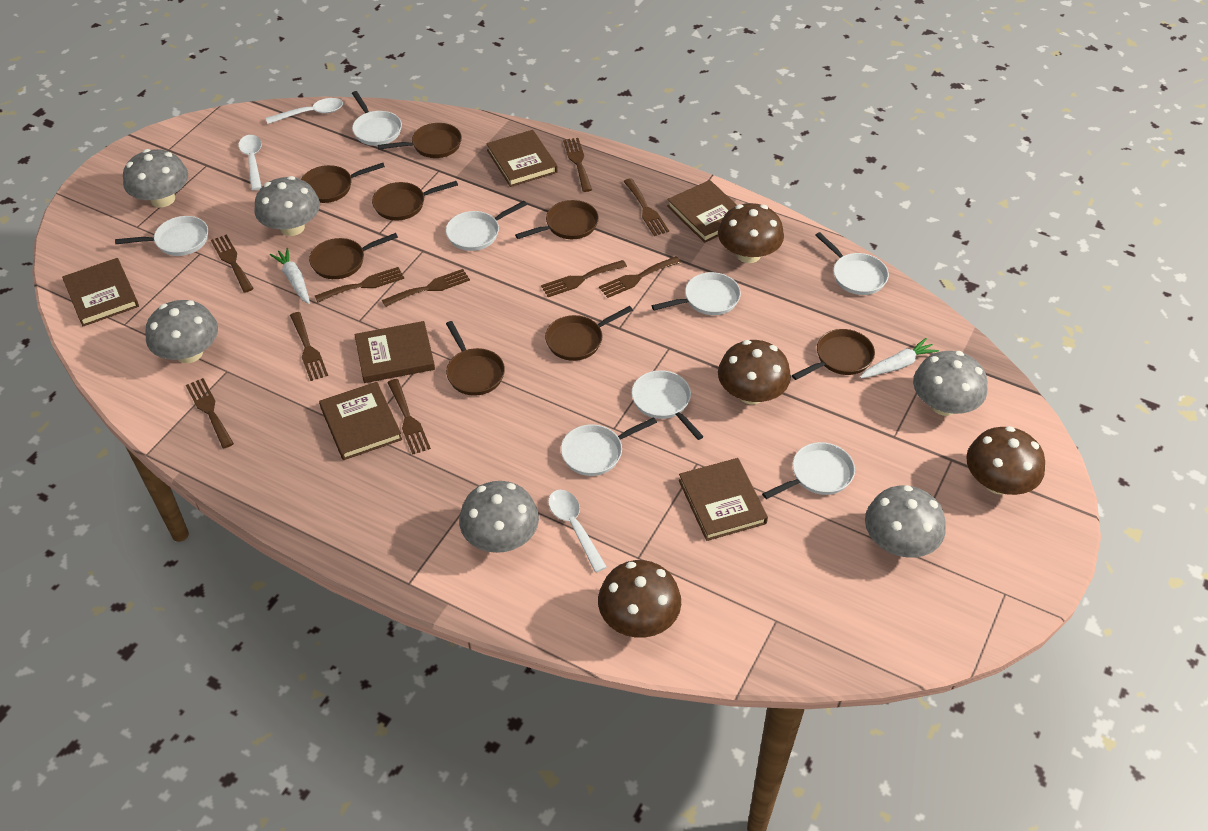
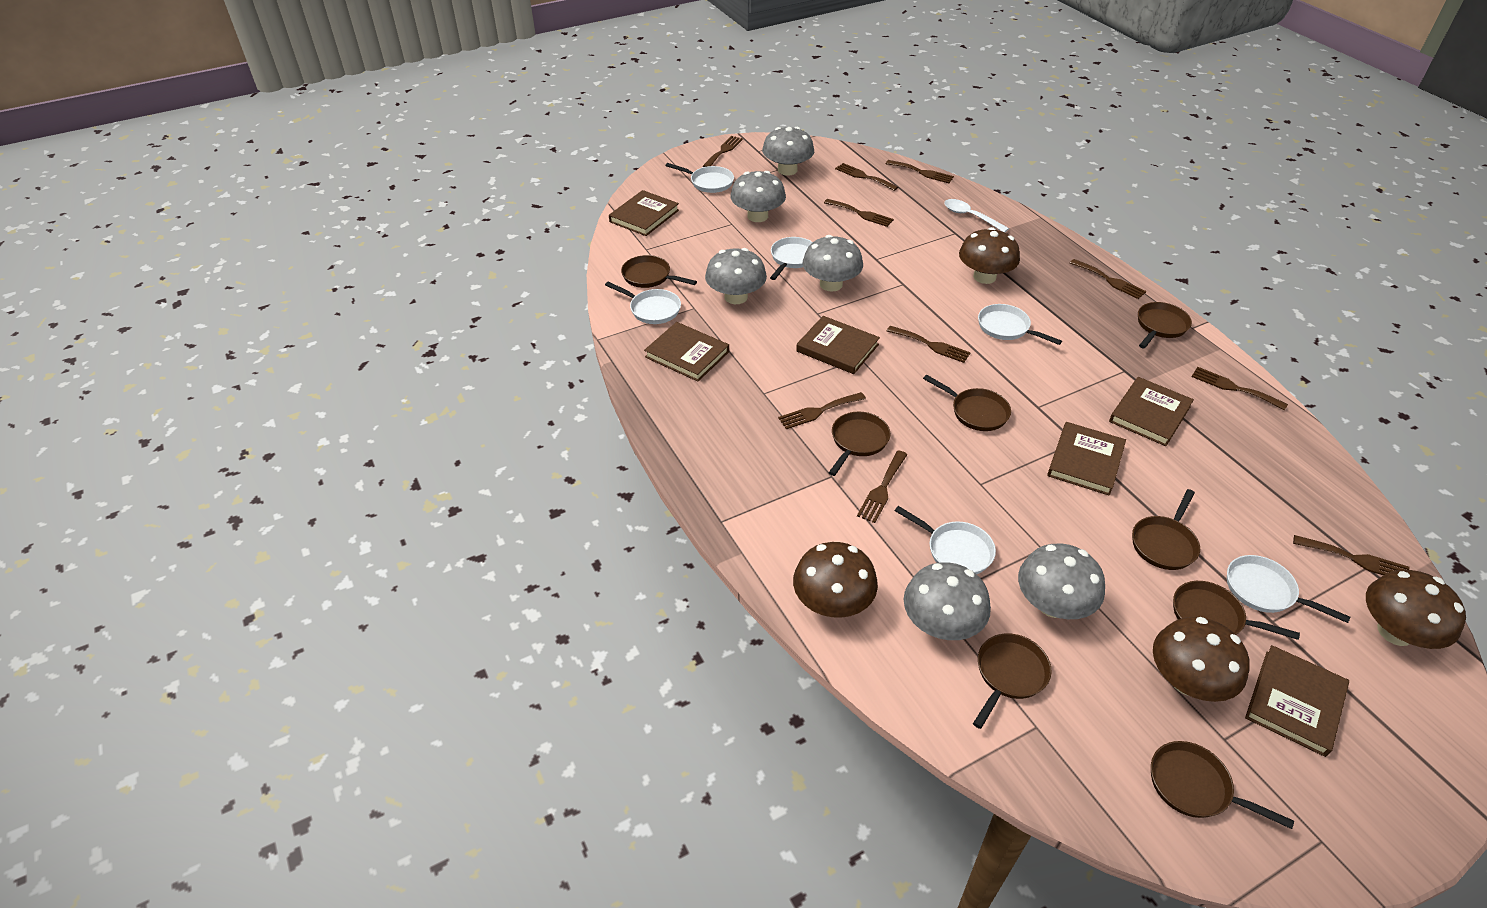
white carrot: [270,248,310,304] [860,338,939,378] = 2 -> none = 0
white pan: [115,216,208,256] [352,91,402,146] [446,201,527,251] [561,417,657,476] [631,370,704,440] [652,272,741,315] [762,442,855,499] [815,232,889,295] = 8 -> [605,282,681,324] [665,163,734,193] [770,237,813,280] [895,506,996,574] [978,304,1062,345] [1227,555,1350,623] = 6
white spoon: [238,135,262,190] [266,98,343,124] [548,490,607,572] = 3 -> [944,199,1009,232] = 1

